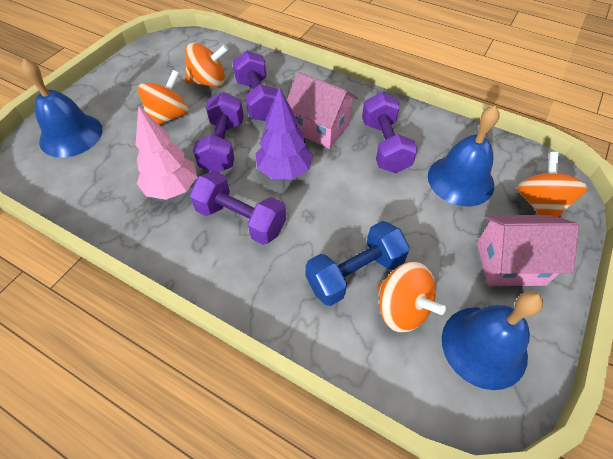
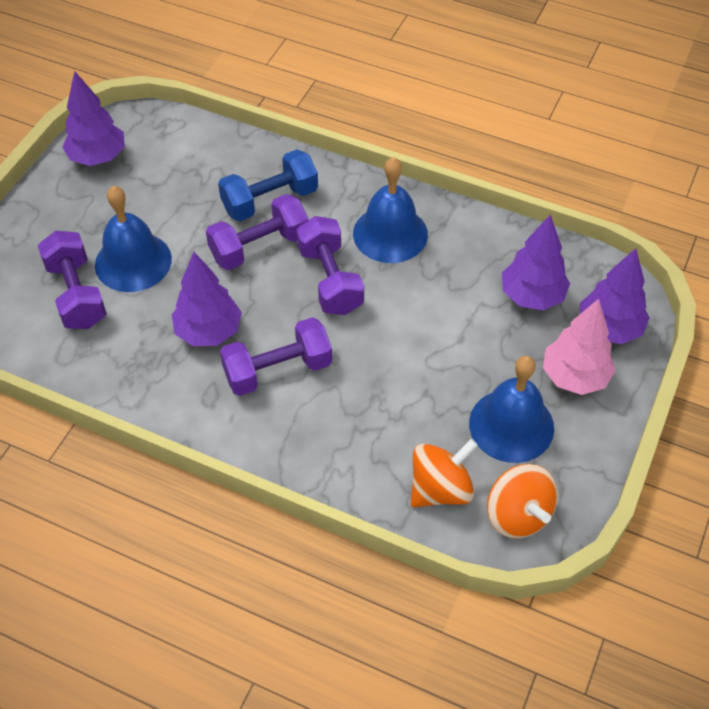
orange spinning top: [137,70,189,125] [185,43,228,87] [377,262,446,333] [517,152,588,217] = 4 -> [411,439,478,507] [487,464,558,539] = 2
pink house: [287,72,357,149] [477,215,579,286] = 2 -> none = 0
purple tree: [256,87,313,179] = 1 -> [62,71,125,166] [172,252,242,346] [502,214,570,310] [580,248,650,344] = 4

